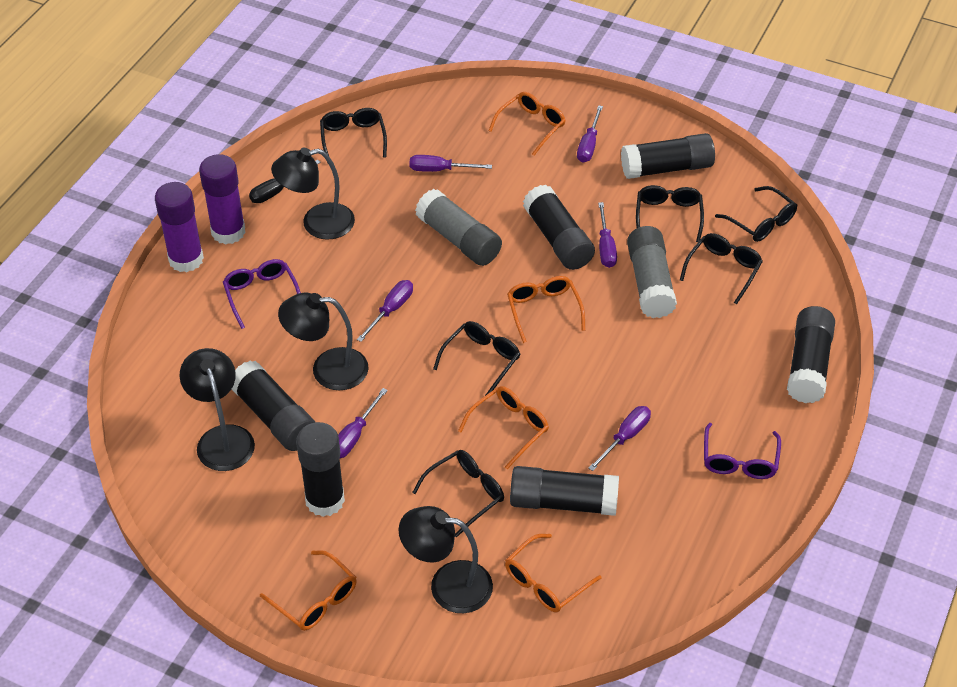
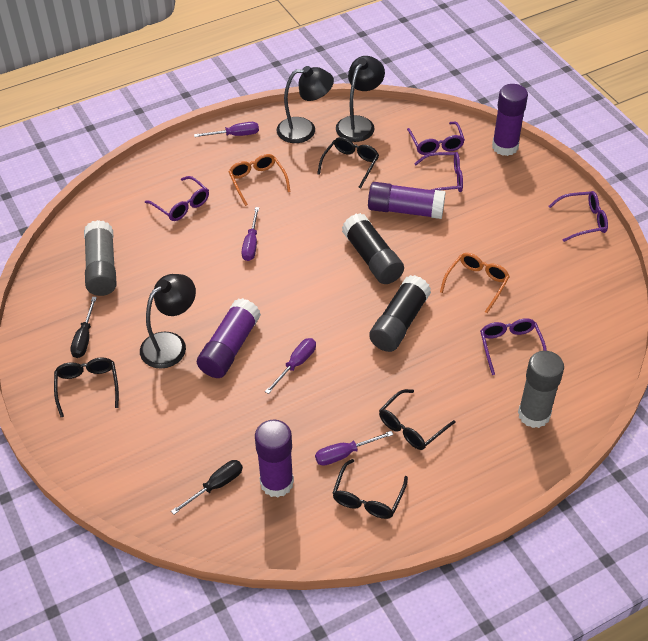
black glasses: [320,108,387,163] [412,450,504,538] [433,321,520,396] [636,185,704,242] [680,233,763,304] [715,186,797,242] = 6 -> [54,358,119,417] [317,137,379,189] [332,459,408,519] [379,389,456,450] = 4
black glue stick: [232,360,316,451] [296,422,345,517] [510,466,619,516] [523,185,595,270] [621,133,715,179] [787,306,835,403] = 6 -> [342,213,404,284] [369,275,431,352] = 2
black lamp: [180,348,255,471] [271,148,355,240] [278,293,369,390] [399,506,493,613] = 4 -> [140,274,196,369] [277,66,334,143] [336,56,385,142] = 3
black screwdriver: [249,160,321,203] = 1 -> [70,297,97,358] [171,460,243,514] = 2
orange glasses: [260,550,357,631] [458,386,549,469] [489,92,566,156] [505,534,601,613] [507,276,585,343] = 5 -> [229,154,291,206] [440,253,510,313] = 2
purple glasses: [223,259,301,329] [704,423,781,479] = 2 -> [145,176,209,221] [407,122,465,155] [414,152,463,192] [480,318,547,375] [548,191,608,242] = 5
purple glue stick: [155,182,204,272] [199,154,246,244] = 2 -> [197,298,261,378] [255,420,294,498] [368,182,446,219] [492,84,528,156] = 4
purple screwdriver: [338,388,388,458] [357,280,413,342] [409,155,492,172] [577,105,603,162] [588,406,651,471] [598,202,617,268] = 6 -> [194,122,259,137] [242,207,259,261] [265,338,316,394] [315,431,393,466] = 4

